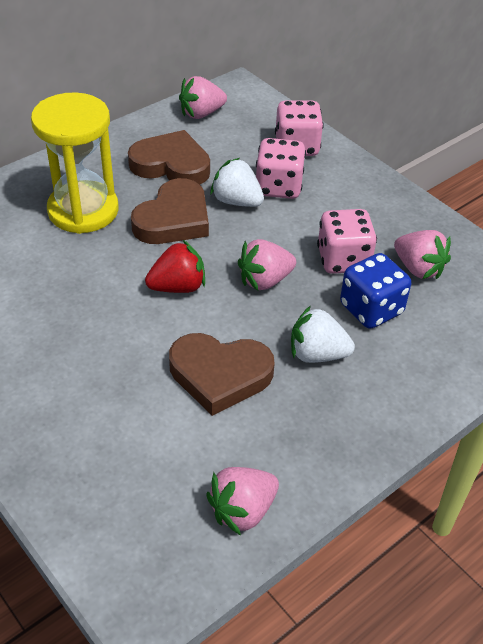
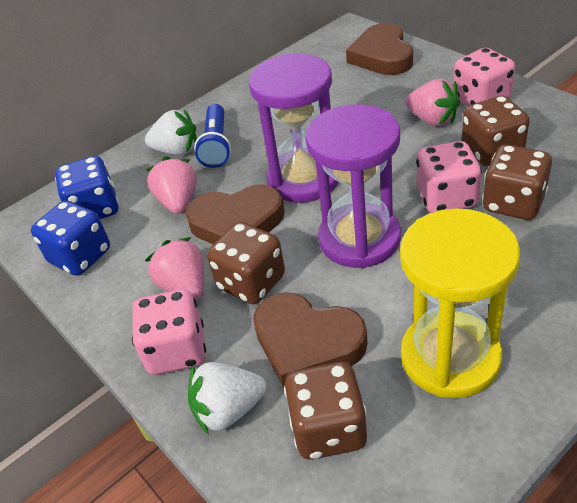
blue dice: [340,253,411,329] = 1 -> [31,201,110,276] [55,156,119,219] = 2
blue flashlight: none = 0 -> [194,104,231,168] = 1
brown dice: none = 0 -> [207,222,285,304] [284,362,367,460] [461,96,529,166] [482,145,552,220] = 4
pink strawberry: [179,76,227,119] [206,467,279,535] [238,239,296,290] [394,230,451,279] = 4 -> [145,237,204,301] [146,157,197,214] [406,79,460,126] = 3
purple hourglass: none = 0 -> [249,54,339,203] [306,104,401,268] = 2
red strawberry: [145,240,205,293] = 1 -> none = 0

